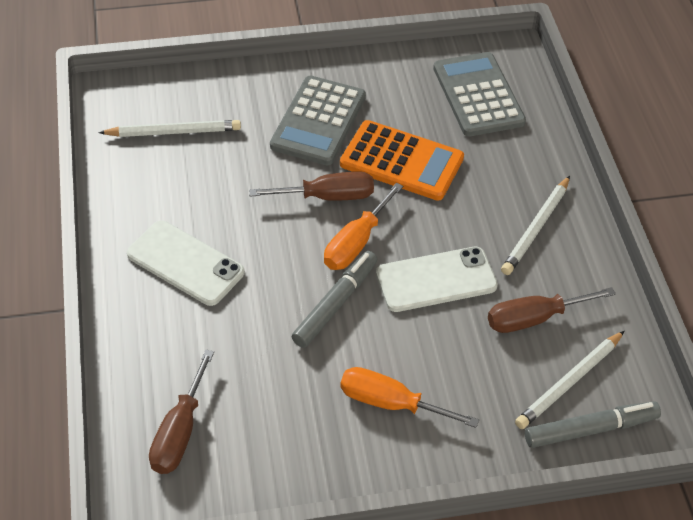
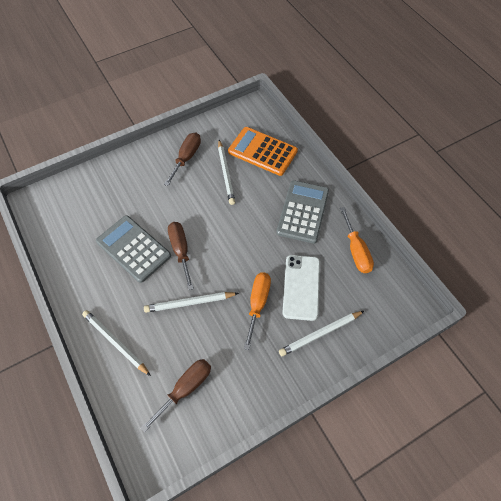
grey marker: [292,251,377,348] [525,401,661,448] = 2 -> none = 0
white pencil: [98,120,241,137] [501,176,570,275] [515,331,624,429] = 3 -> [82,310,151,376] [144,292,239,313] [218,140,235,205] [279,311,364,356] = 4
white phone: [127,220,245,306] [376,247,498,312] = 2 -> [282,255,320,321] = 1

